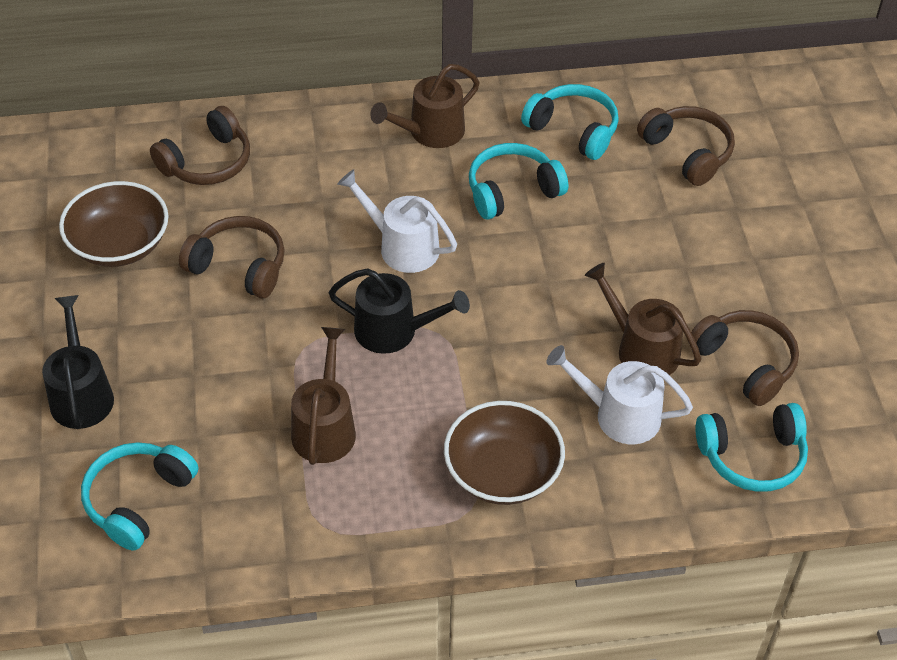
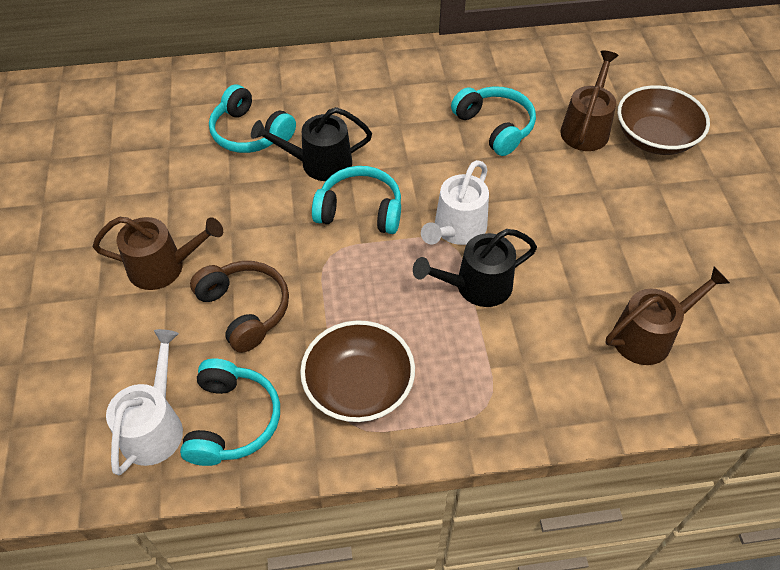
brown headphones: [150,106,250,185] [179,216,285,298] [637,106,735,186] [691,310,799,406] = 4 -> [190,261,289,353] = 1

